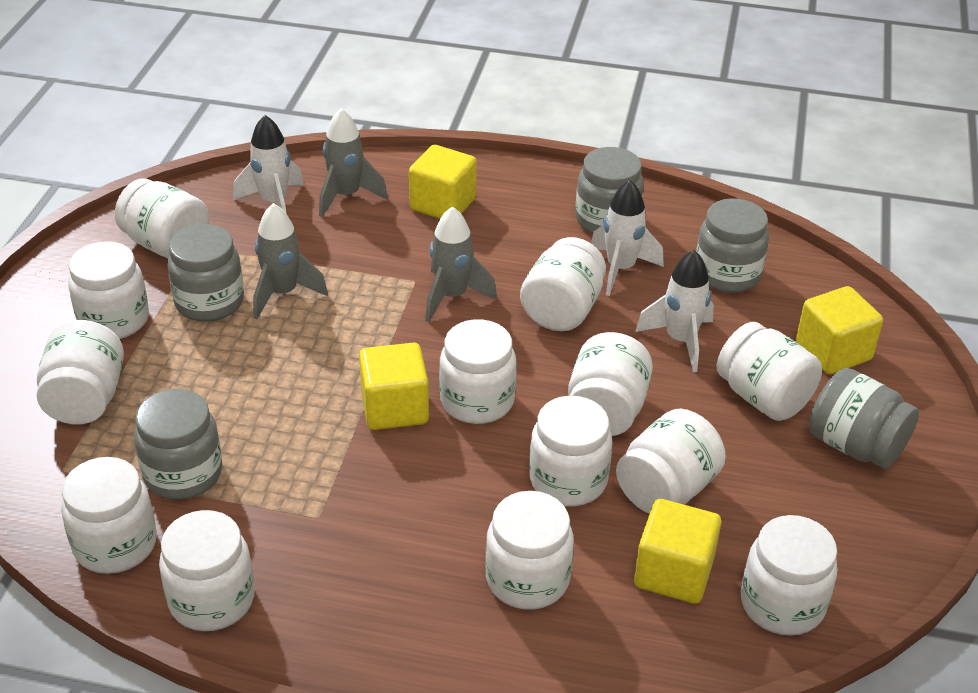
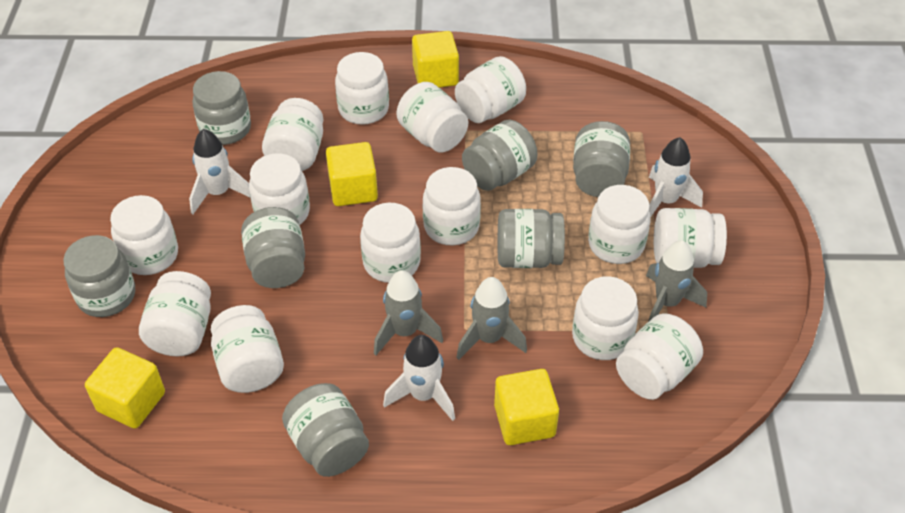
grey jar: [134,389,222,500] [167,224,244,322] [576,147,644,234] [696,198,769,293] [809,368,919,469] = 5 -> [63,235,135,317] [192,71,251,145] [241,207,305,288] [282,383,369,477] [462,120,537,191] [498,209,565,268] [573,121,630,197] = 7
white jar: [36,320,124,424] [61,457,157,574] [68,241,149,339] [115,178,209,259] [159,510,255,631] [439,319,517,424] [485,491,574,610] [520,237,606,331] [529,396,612,506] [568,332,653,436] [616,409,726,514] [717,322,822,421] [741,515,838,636] = 13 -> [110,195,178,275] [139,271,211,356] [211,305,284,393] [249,153,310,224] [262,98,323,171] [335,52,389,125] [360,203,421,283] [396,82,468,153] [423,167,481,246] [455,56,526,123] [572,276,639,360] [588,185,651,264] [616,313,703,400] [654,208,727,268] = 14

